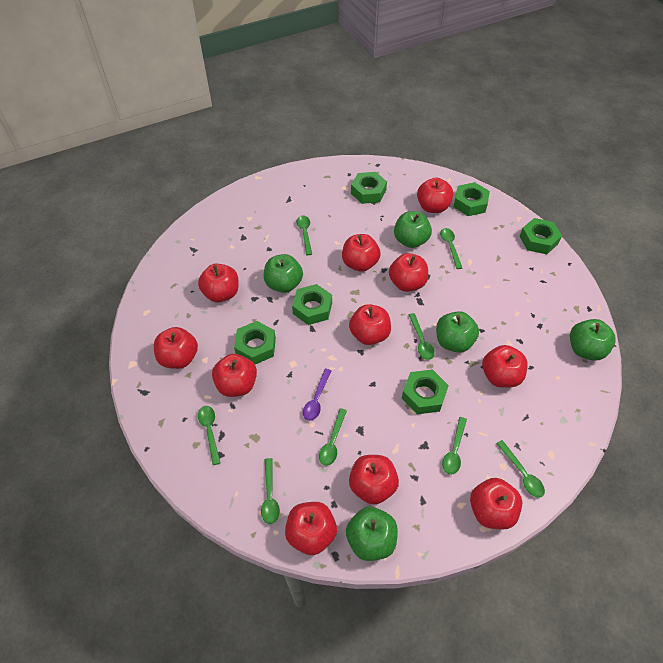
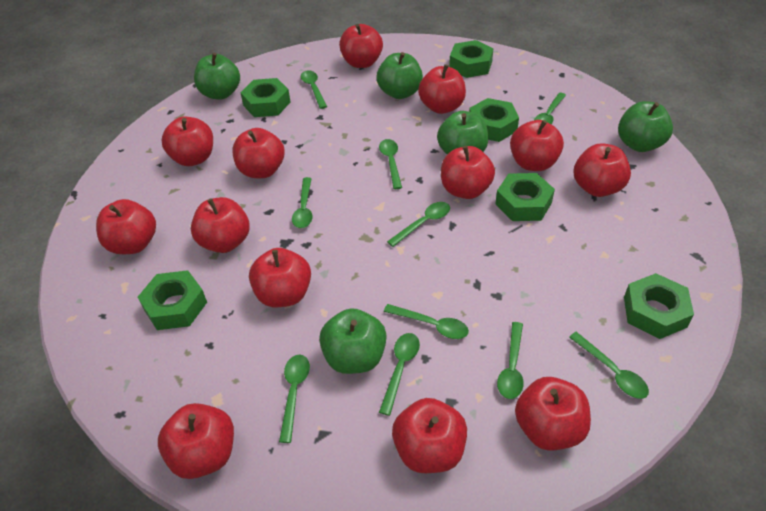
green spoon: [198,406,221,465] [261,458,280,524] [297,215,312,255] [319,408,347,466] [409,313,435,360] [440,228,462,269] [442,417,467,475] [496,440,545,498] = 8 -> [279,354,310,443] [292,177,313,228] [301,70,327,109] [379,139,402,189] [379,333,420,416] [384,304,469,339] [387,202,450,247] [497,322,524,399] [534,93,566,124] [569,332,649,399] = 10
purple spoon: [303,369,331,421] = 1 -> none = 0
red apple: [154,327,198,369] [198,264,239,302] [212,354,257,397] [285,502,337,555] [342,234,381,272] [349,304,391,345] [349,455,399,505] [389,253,428,292] [417,178,453,213] [470,478,522,530] [482,345,528,388] = 11 -> [96,199,156,254] [158,403,234,479] [162,117,213,166] [191,197,250,253] [232,128,285,178] [249,248,311,307] [339,24,383,68] [392,398,467,473] [418,64,466,114] [441,146,495,199] [510,120,564,171] [515,377,591,451] [574,143,631,197] = 13

